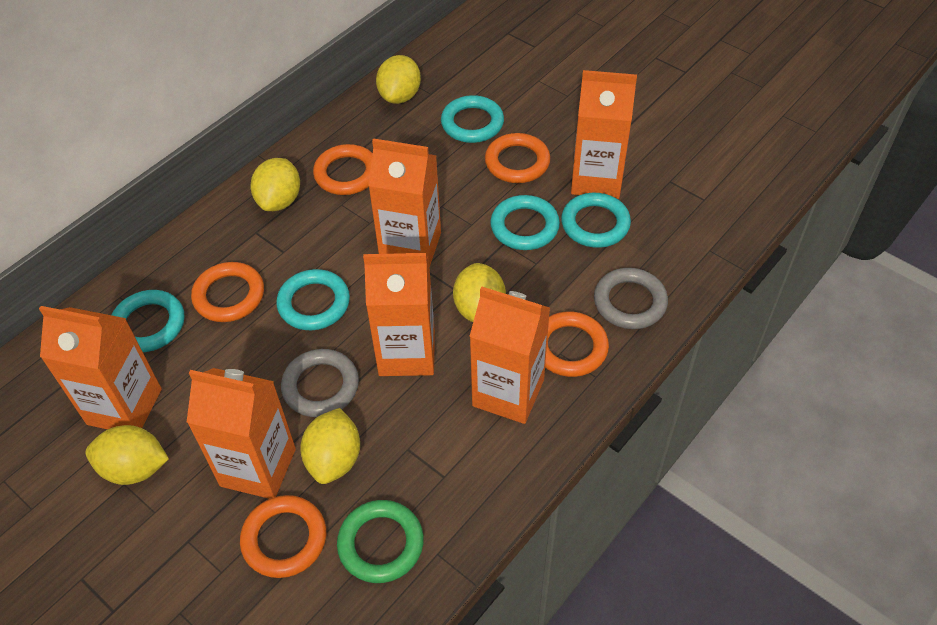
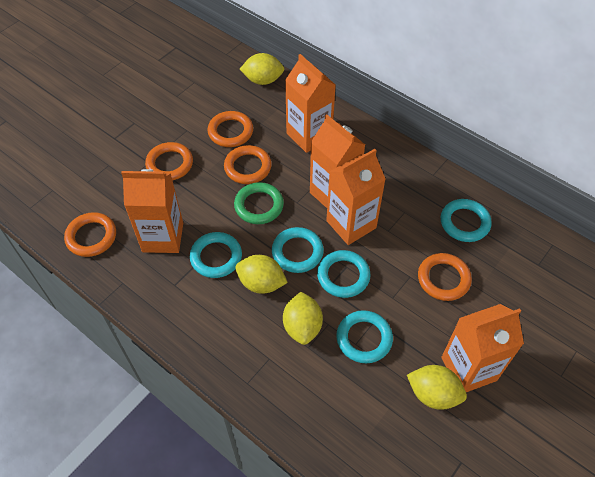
grey ring: [281,349,359,417] [594,268,668,329] = 2 -> none = 0
orange carton: [39,306,162,429] [186,368,296,499] [363,253,435,376] [368,138,441,267] [469,286,550,424] [571,70,637,199] = 6 -> [121,169,183,253] [285,54,336,153] [310,114,365,208] [326,149,386,245] [441,304,524,392] = 5
yellow lemon: [85,425,169,485] [251,158,300,211] [300,408,360,484] [376,55,421,104] [453,263,506,322] = 5 -> [235,255,288,294] [240,53,284,85] [283,292,323,345] [407,365,467,410] = 4

